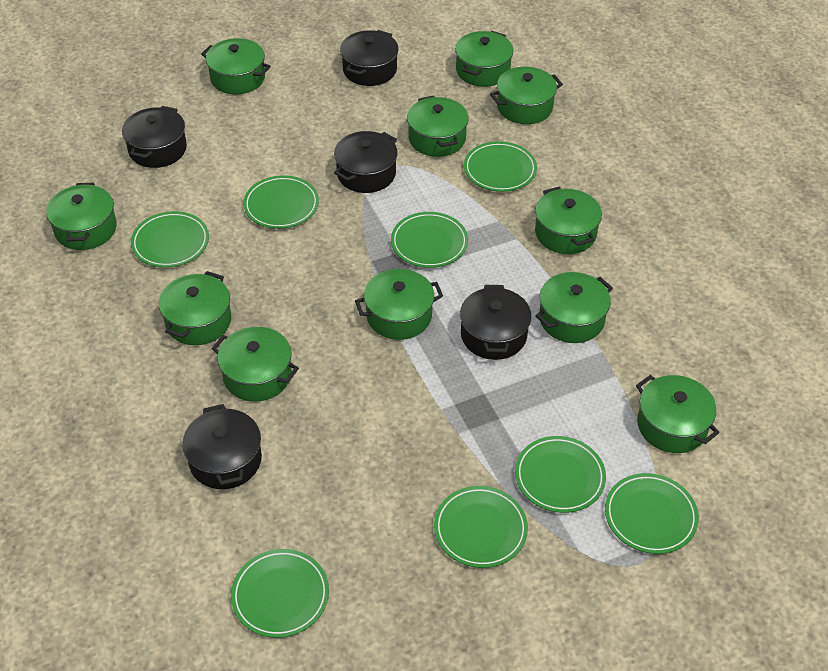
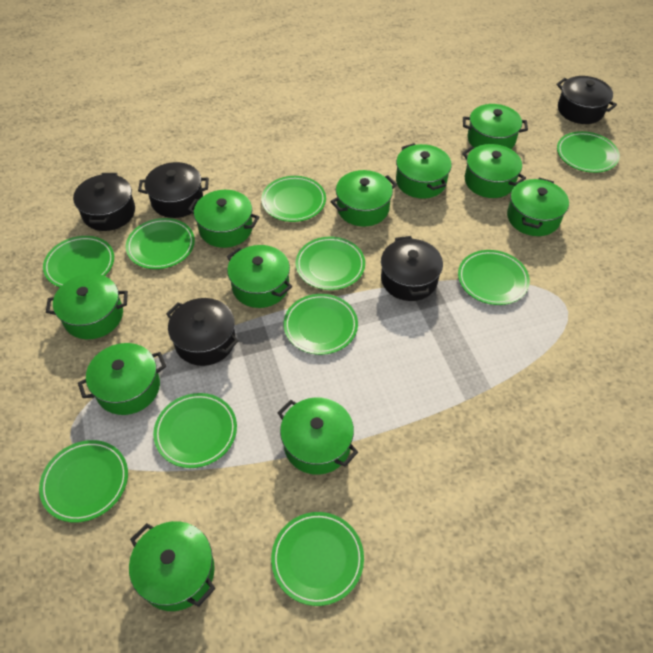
green plate: [131,211,209,268] [231,549,329,638] [243,175,319,229] [391,212,468,268] [434,486,528,568] [464,141,537,192] [515,436,606,513] [605,473,699,554] = 8 -> [39,440,128,522] [43,236,114,287] [126,218,195,269] [153,393,237,468] [261,176,326,222] [271,512,364,606] [283,294,358,355] [295,237,365,290] [458,250,530,305] [557,131,620,173] = 10

